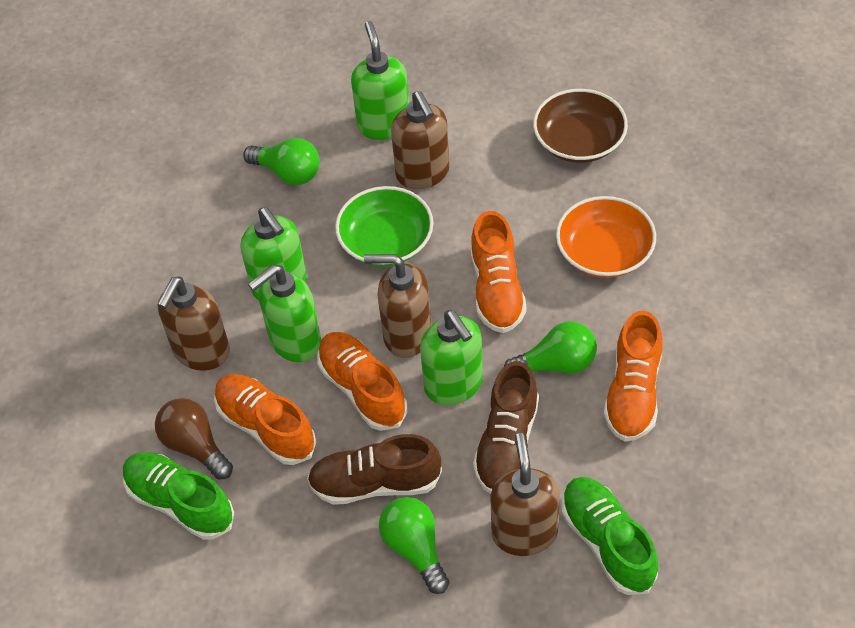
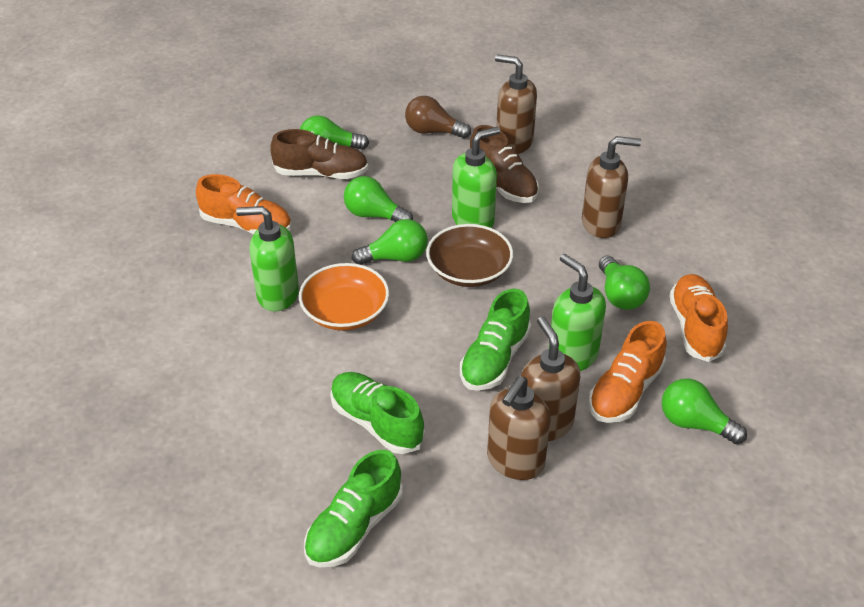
green bowl: [335,186,433,266] = 1 -> none = 0
green light bulb: [243,138,320,185] [379,497,449,594] [504,321,597,374] = 3 -> [300,115,369,150] [344,176,413,222] [352,219,428,265] [599,256,650,310] [662,378,747,444] = 5
green shoe: [123,452,234,540] [562,477,658,595] = 2 -> [304,450,403,567] [330,372,425,454] [460,289,531,391] = 3
green soap dispenser: [241,207,307,300] [248,264,321,362] [351,21,409,140] [420,310,483,406] = 4 -> [236,206,299,312] [452,127,500,228] [549,254,606,371] = 3
orange shoe: [214,374,316,465] [317,332,407,431] [470,211,527,333] [603,311,663,442] = 4 -> [196,174,292,234] [589,321,666,423] [669,274,728,362] = 3

